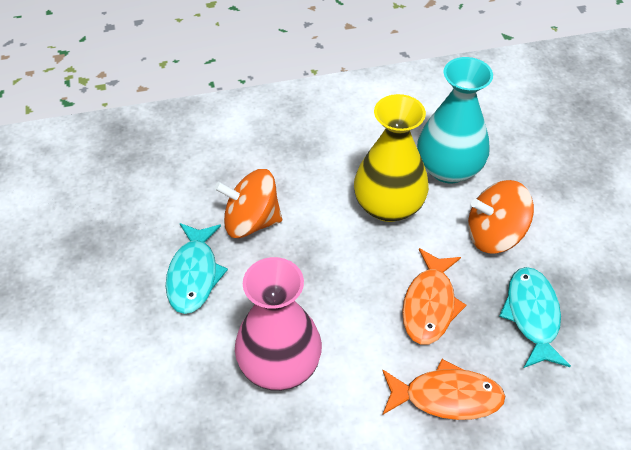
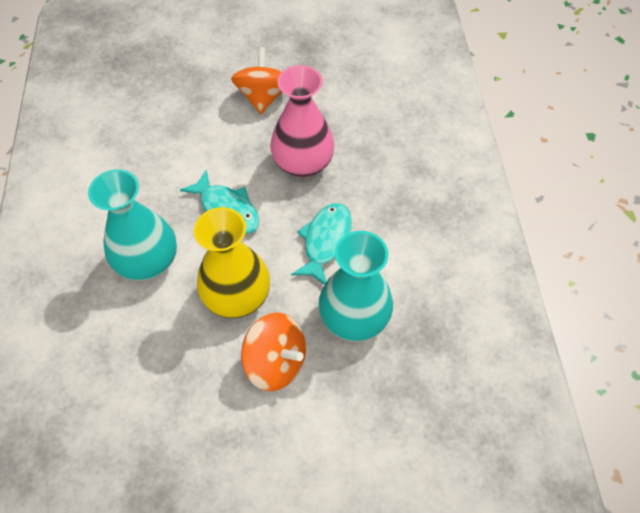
orange fish: [382,359,505,420] [402,248,466,345] = 2 -> none = 0
turquoise vase: [417,57,493,183] = 1 -> [88,169,177,281] [319,231,393,341] = 2

